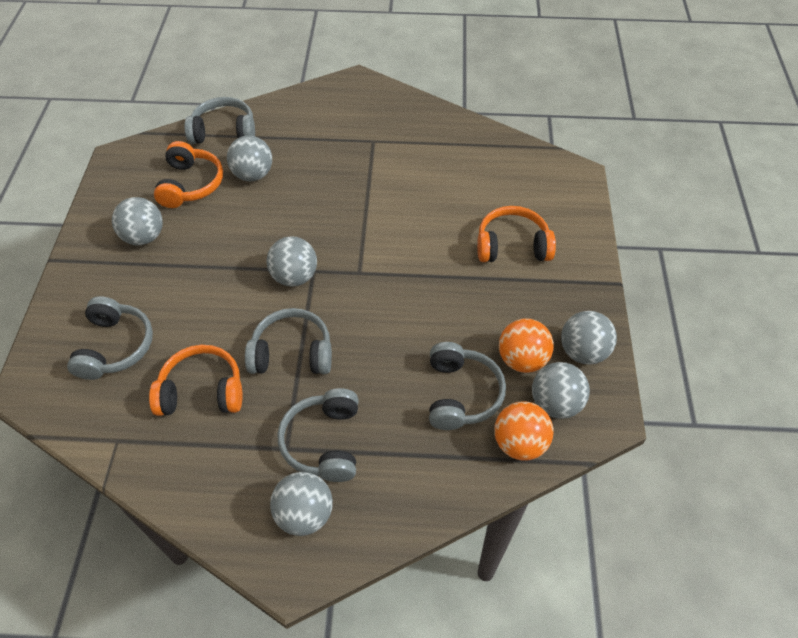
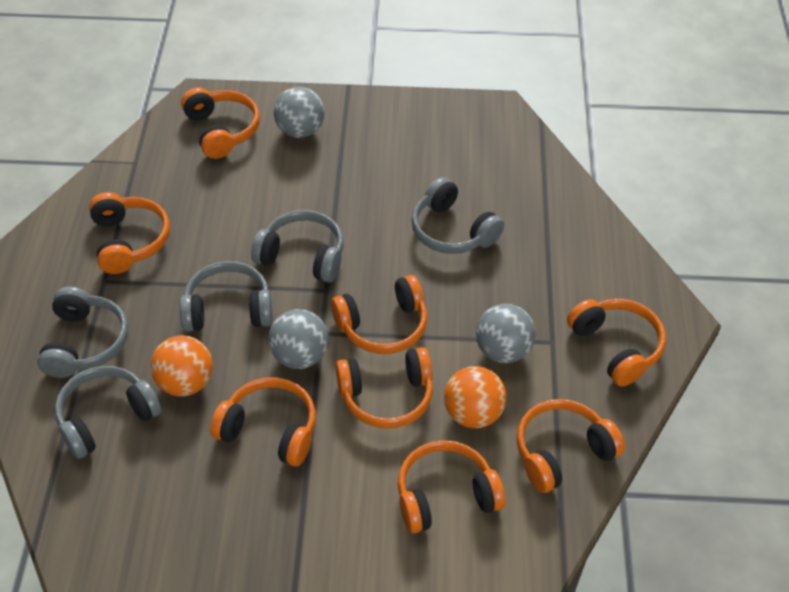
grey ball: [112,197,163,245] [227,136,272,181] [267,236,317,287] [270,472,333,536] [532,362,590,419] [561,311,617,364] = 6 -> [268,309,329,369] [274,87,324,138] [476,304,536,363] = 3
orange headphones: [149,345,242,416] [154,141,223,208] [477,206,556,262] = 3 -> [89,192,170,274] [181,87,260,159] [210,377,316,467] [331,275,427,354] [336,347,433,429] [398,440,505,534] [516,399,625,493] [567,299,666,387] = 8

